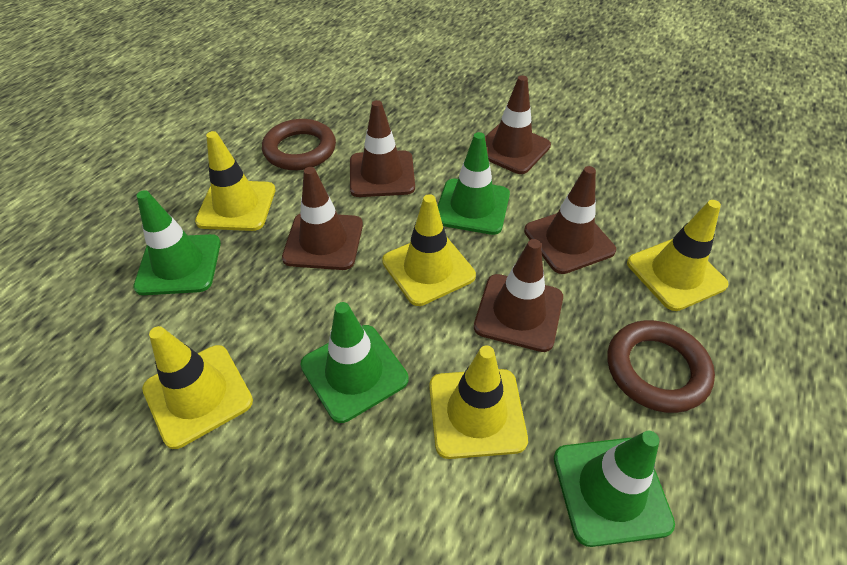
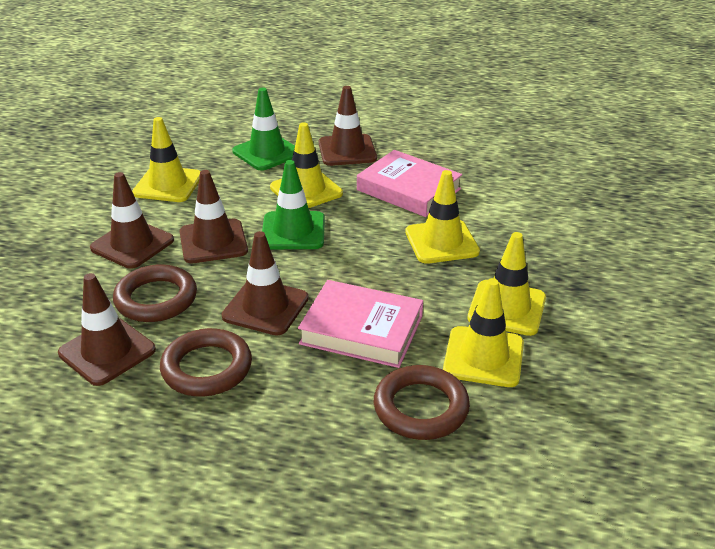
brown ring: [262,119,336,170] [608,320,715,413] = 2 -> [113,264,197,322] [160,328,252,397] [374,365,470,440] = 3
green traffic cone: [133,190,221,295] [300,302,408,423] [438,132,510,235] [554,431,675,547] = 4 -> [232,87,295,171] [262,160,325,249] = 2
pink book: none = 0 -> [298,280,423,368] [357,150,462,217] = 2

